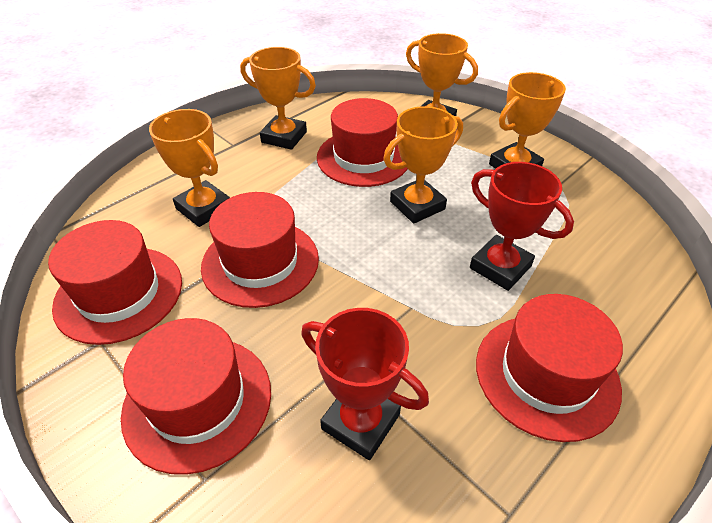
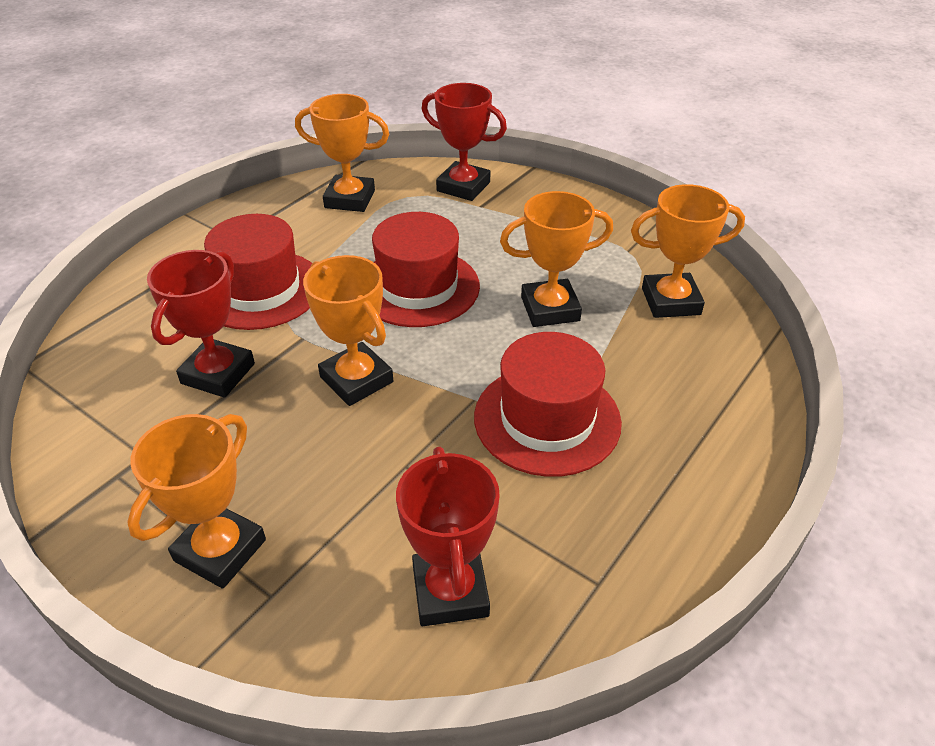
red hat: [48,220,182,345] [121,318,271,475] [201,192,319,308] [317,98,407,187] [476,294,623,442] = 5 -> [204,214,312,330] [372,212,480,327] [474,332,622,477] = 3
red trophy: [301,308,429,460] [470,162,574,291] = 2 -> [147,250,255,398] [396,447,500,626] [422,83,507,201] = 3

